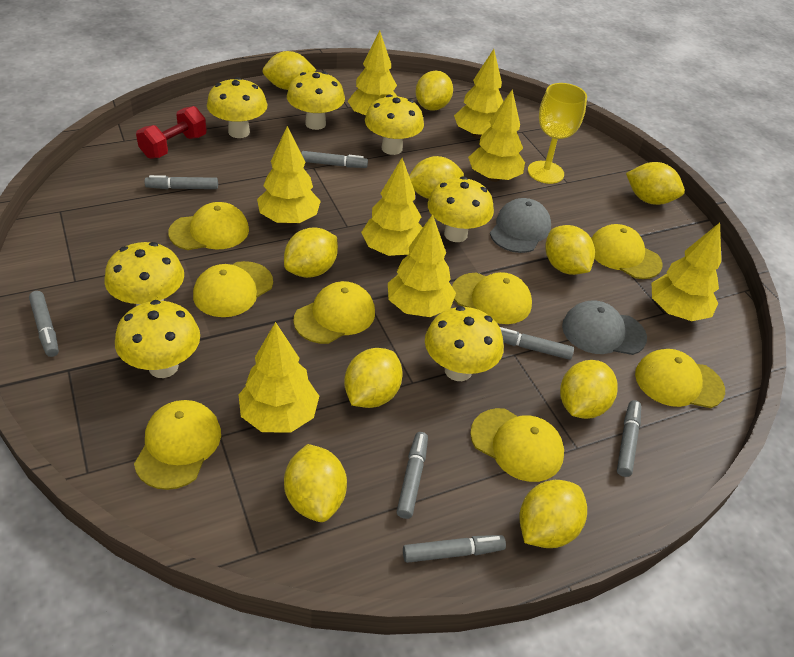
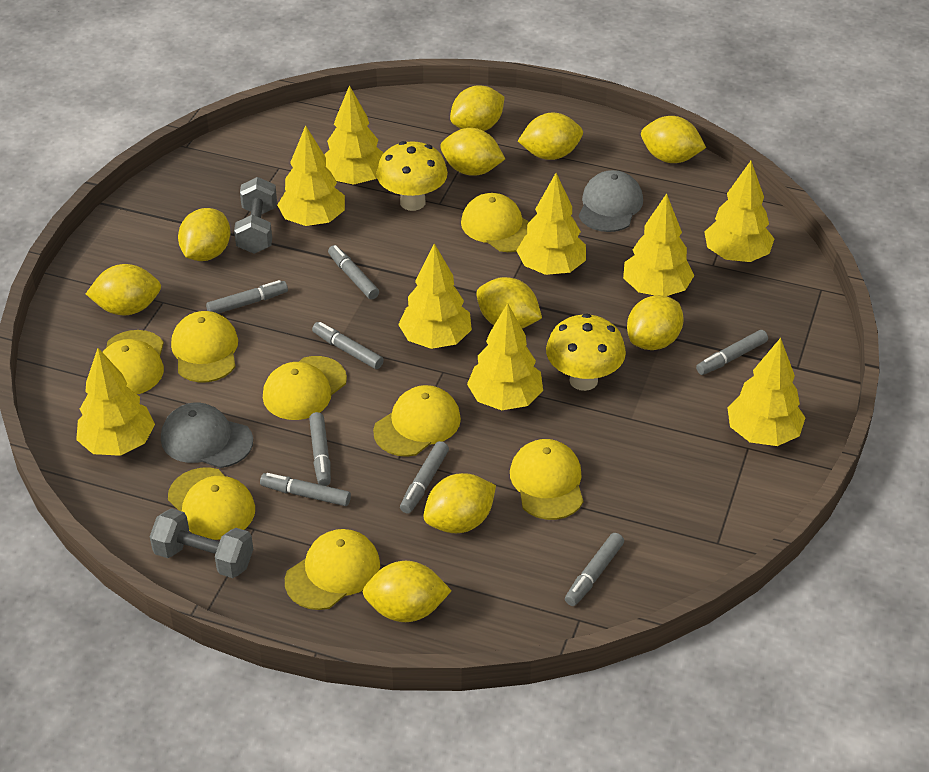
grey dumbbell: none = 0 -> [150,508,253,578] [234,177,277,254] = 2
grey marker: [29,291,59,357] [145,175,218,189] [301,151,368,168] [396,432,428,519] [403,535,506,563] [500,327,574,360] [617,400,641,477] = 7 -> [206,280,288,314] [260,473,351,506] [309,412,331,486] [312,322,384,369] [328,245,379,299] [400,441,449,514] [565,533,624,606] [696,330,768,375] = 8
red dumbbell: [136,106,207,159] = 1 -> none = 0
yellow goblet: [528,83,587,184] = 1 -> none = 0
yellow mushroom: [104,242,184,306] [115,300,200,378] [207,77,267,138] [287,72,345,130] [365,95,424,155] [425,306,504,381] [428,176,494,242] = 7 -> [376,141,448,211] [546,313,626,391] = 2
yellow tree: [238,322,319,433] [257,126,321,224] [348,31,397,115] [361,158,423,256] [388,214,456,317] [454,49,504,139] [468,89,525,182] [652,223,721,321] = 8 -> [76,348,155,456] [277,125,345,226] [325,85,384,185] [398,243,472,349] [467,303,543,410] [516,173,586,275] [623,194,695,296] [704,161,774,262] [727,338,805,446] = 9

